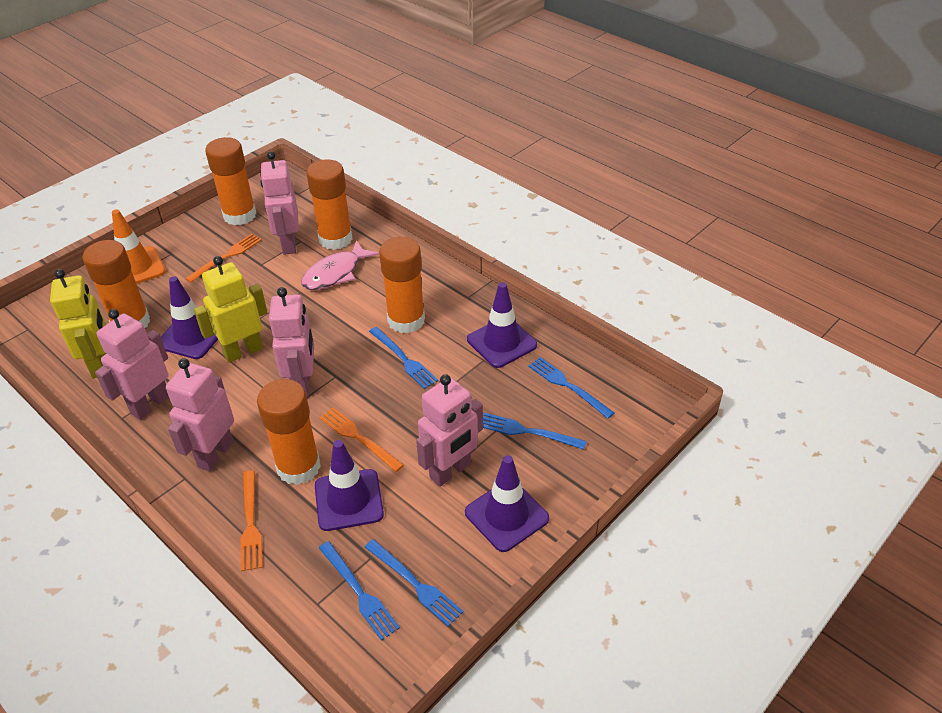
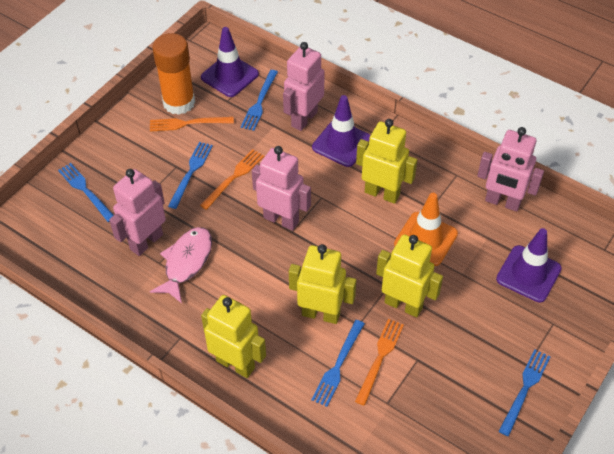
orange glue stick: [83,240,150,328] [205,137,256,225] [257,379,321,485] [307,159,353,250] [379,237,425,333] = 5 -> [152,33,195,115] = 1
pink robot: [95,309,169,420] [166,358,234,471] [260,151,299,255] [269,287,314,397] [416,374,483,487] = 5 -> [109,169,166,256] [252,146,311,231] [283,42,325,131] [477,127,544,211] = 4
purple traffic cone: [161,276,218,359] [315,440,384,531] [465,455,549,552] [467,282,537,368] = 4 -> [201,27,259,97] [312,95,371,167] [496,228,562,302] = 3
yellow robot: [50,269,107,378] [194,256,268,363] = 2 -> [201,295,266,378] [289,244,356,324] [356,119,417,204] [376,234,443,317] = 4

